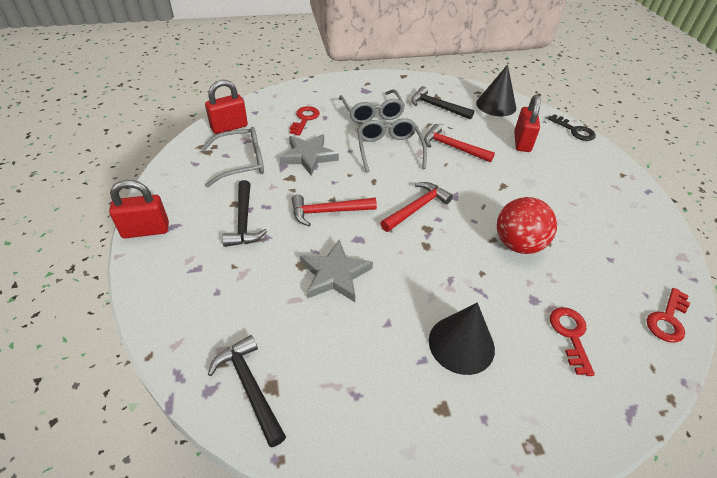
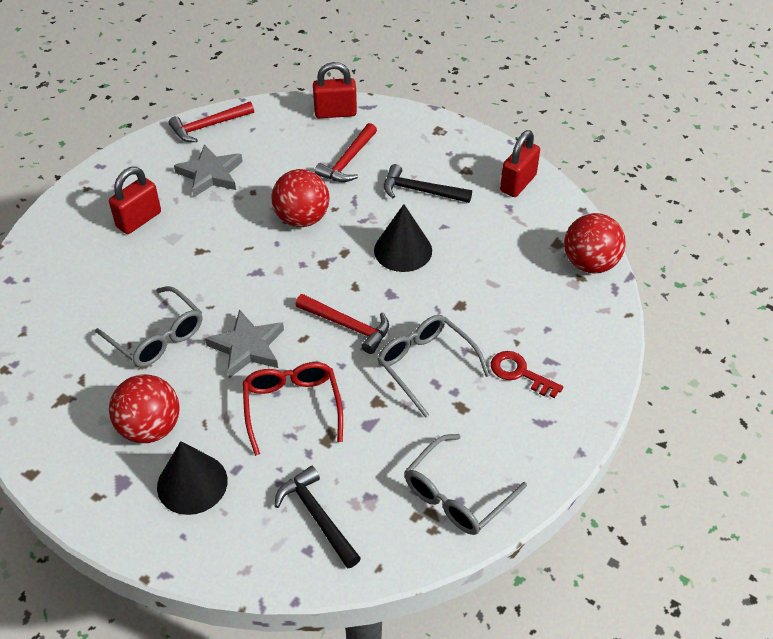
black hammer: [208,335,286,447] [222,180,267,247] [411,86,474,120] = 3 -> [275,466,361,568] [384,164,472,203] = 2
black key: [548,114,596,141] = 1 -> none = 0
red ball: [497,197,557,254] = 1 -> [109,374,179,443] [272,169,329,227] [564,213,626,274] = 3
red glasses: none = 0 -> [243,362,343,456] = 1
red key: [290,106,320,136] [550,307,595,376] [647,288,690,343] = 3 -> [491,351,563,398] = 1

